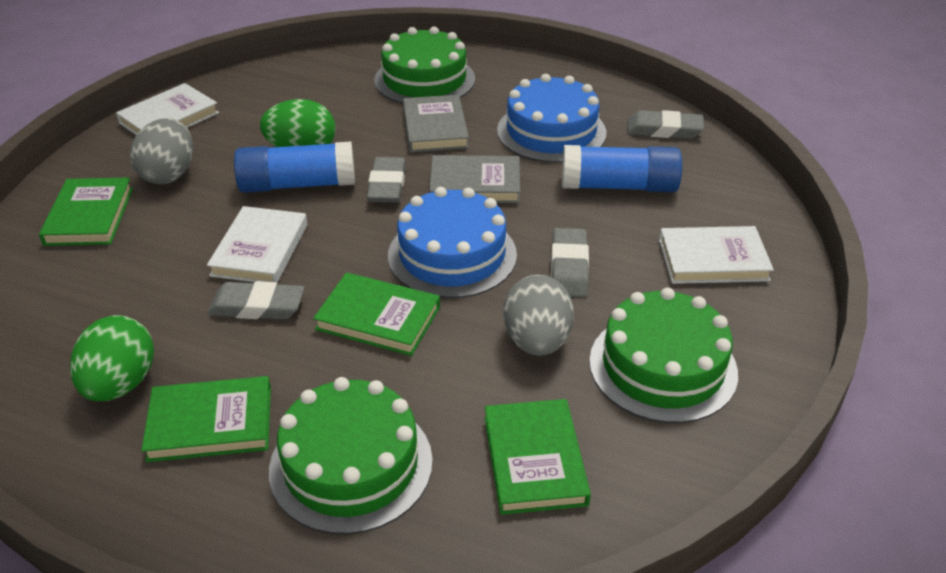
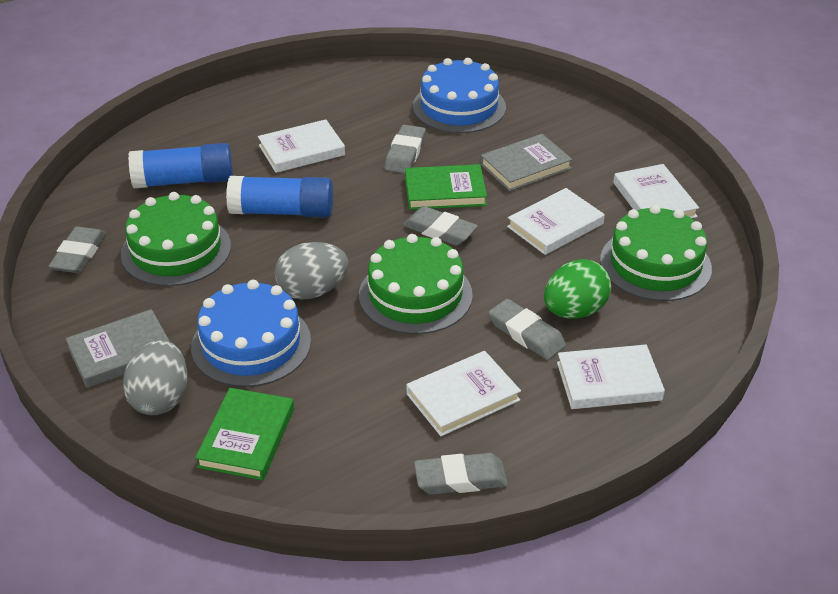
green book: [39,178,133,246] [141,376,271,462] [313,272,440,356] [485,399,591,515] = 4 -> [195,388,294,480] [405,164,487,210] = 2
green egg: [70,315,154,401] [260,99,336,147] = 2 -> [544,259,611,319] = 1
grey eraser: [207,281,304,319] [367,157,406,202] [551,228,589,297] [627,110,704,139] = 4 -> [48,226,106,273] [385,125,426,173] [403,206,478,246] [414,453,508,495] [489,299,566,360] = 5
white book: [116,83,219,135] [207,206,307,283] [659,226,774,284] = 3 -> [258,119,345,173] [406,351,521,436] [507,188,605,255] [557,344,665,409] [613,164,699,218] = 5

